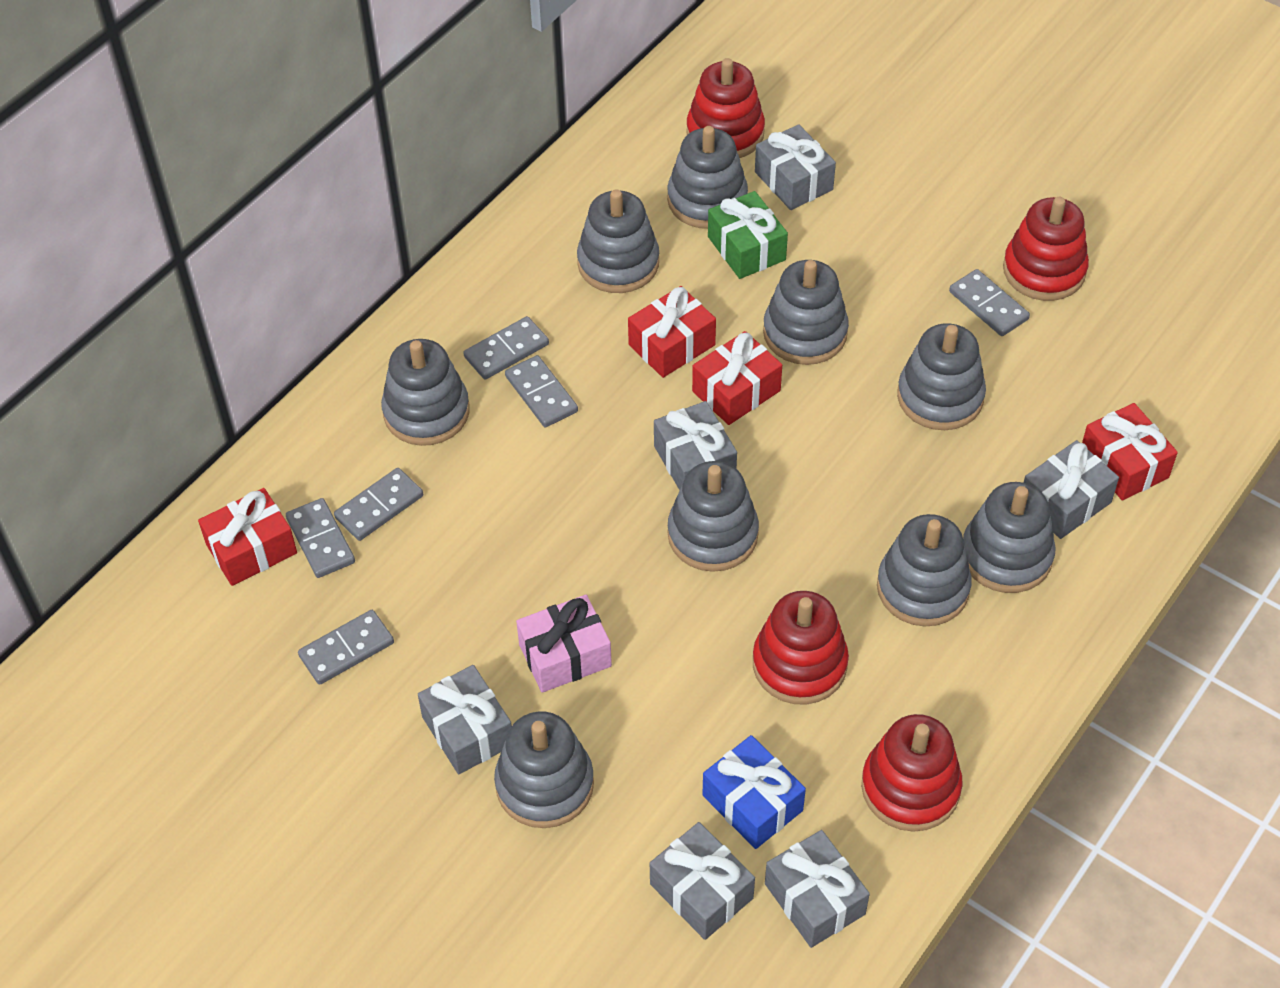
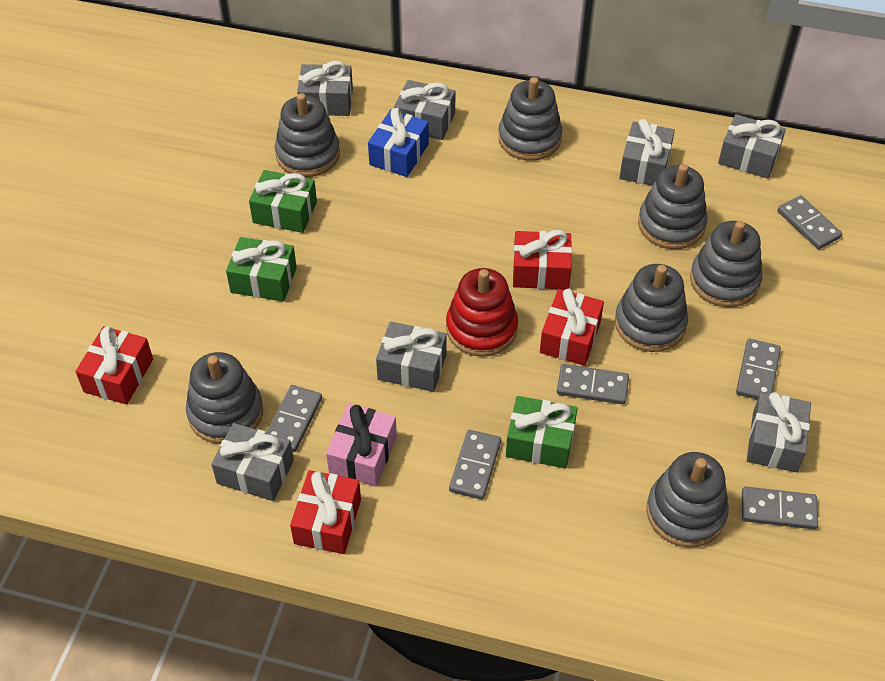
green gift: [708,191,788,279] = 1 -> [226,237,297,302] [249,170,317,233] [506,396,577,468] = 3
grey gift: [418,665,512,774] [650,822,755,940] [654,401,737,490] [755,124,836,210] [765,830,870,948] [1024,440,1119,539] = 6 -> [211,423,294,501] [297,61,353,116] [376,321,447,392] [394,80,455,140] [619,119,675,186] [718,114,786,178] [747,392,811,472] = 7
grey stacking toy: [381,339,469,446] [494,711,594,828] [577,189,659,293] [667,126,748,229] [668,461,759,572] [763,260,849,365] [877,514,972,626] [897,323,986,430] [963,482,1056,593] = 9 -> [186,352,263,444] [275,93,340,177] [498,77,562,161] [615,264,688,352] [638,164,707,249] [646,452,729,548] [690,221,762,307] = 7
red stacking toy: [686,58,765,158] [753,591,849,705] [861,714,963,832] [1003,197,1089,301] = 4 -> [446,268,518,357] = 1

